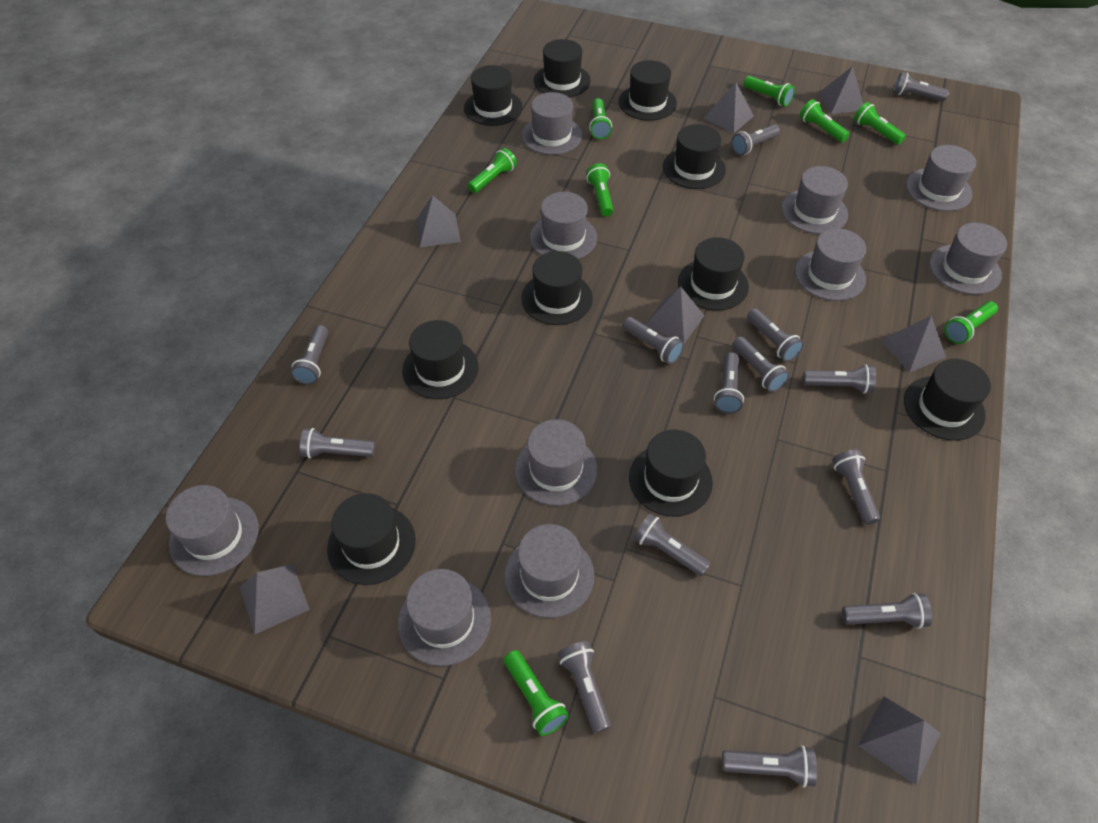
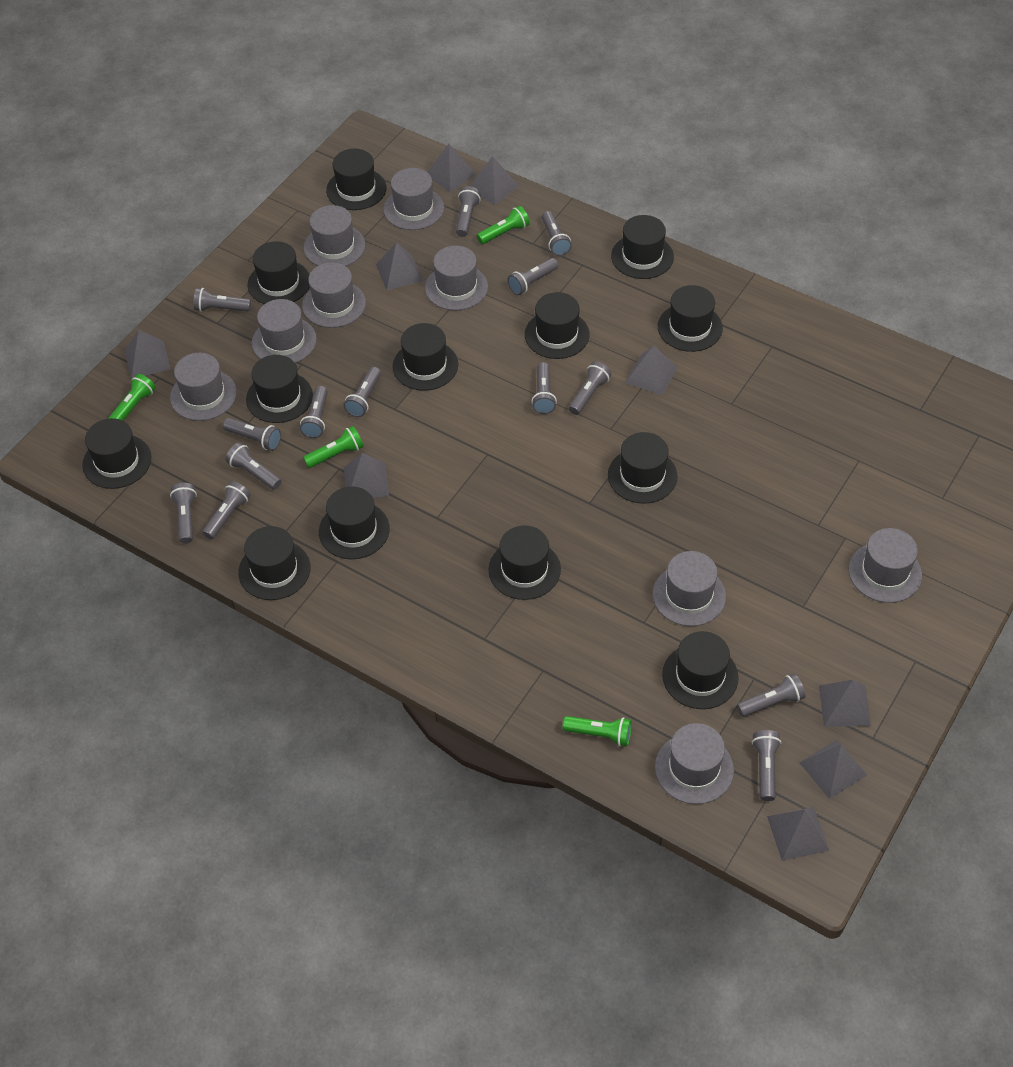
black hat: [327,493,416,585] [402,320,479,399] [464,65,523,126] [521,251,593,325] [534,39,591,97] [618,60,677,121] [629,430,713,517] [663,124,726,189] [678,237,749,311] [904,359,991,441] = 10 -> [82,418,151,489] [238,526,310,600] [246,355,313,423] [248,241,310,304] [319,486,390,559] [326,149,386,210] [393,323,458,391] [488,525,561,600] [525,292,590,359] [608,432,678,504] [611,215,674,279] [658,285,723,352] [662,631,739,709] = 13
green flashlight: [468,148,517,193] [504,650,569,736] [586,163,613,216] [589,98,612,139] [744,76,795,107] [800,99,850,142] [854,102,906,145] [944,301,998,344] = 8 -> [108,374,156,421] [303,426,364,468] [477,206,530,244] [563,716,632,746] = 4
grey hat: [166,485,259,576] [398,569,491,666] [504,524,594,618] [515,419,597,506] [522,92,582,155] [530,192,597,259] [781,166,848,234] [795,228,866,301] [906,145,976,211] [929,223,1007,295] = 10 -> [170,353,237,421] [252,299,317,363] [302,262,366,328] [303,205,365,266] [383,168,444,230] [425,246,488,311] [652,551,726,626] [655,723,734,804] [849,528,922,603] = 9
grey pyramid: [240,564,310,634] [416,196,461,247] [645,287,705,344] [704,82,754,133] [818,66,863,114] [858,696,941,785] [880,315,946,373] = 7 -> [125,330,171,379] [344,453,389,498] [376,242,423,290] [427,144,476,192] [470,156,519,205] [625,345,678,396] [767,807,829,861] [799,740,867,799] [819,680,871,727] = 9

